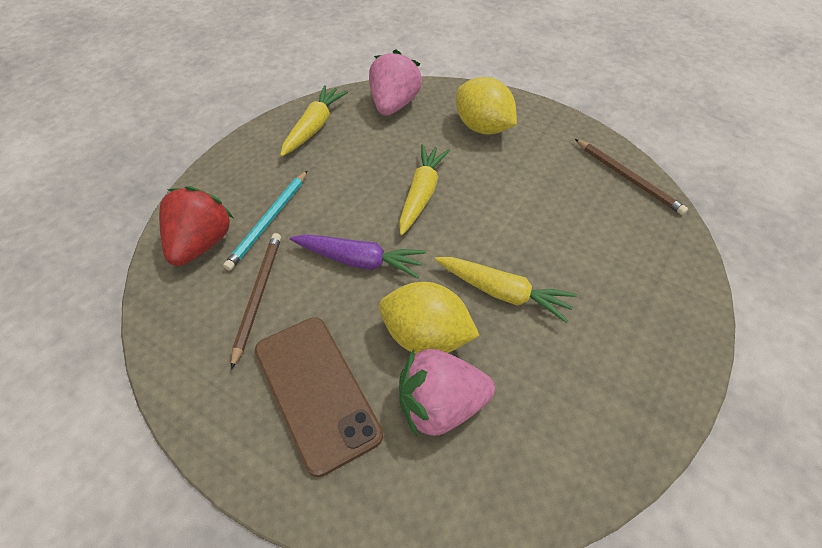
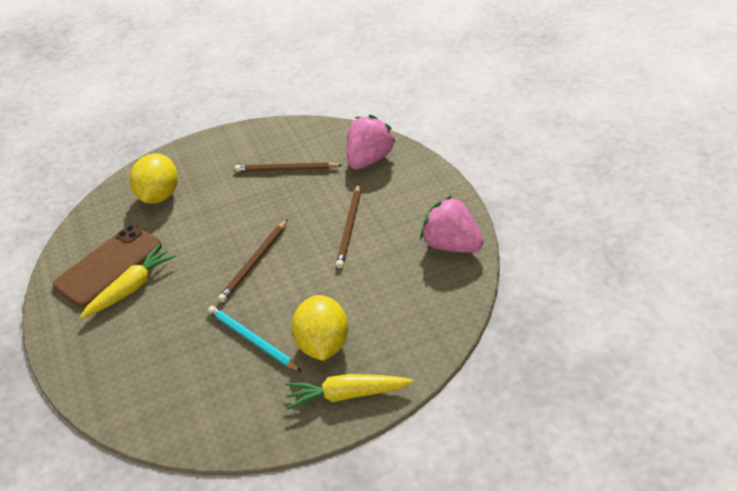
brown pencil: [231,233,281,370] [575,139,688,215] = 2 -> [218,219,288,302] [235,162,342,172] [336,183,361,268] = 3
purple carrot: [290,234,426,278] = 1 -> none = 0
red strawberry: [159,186,233,266] = 1 -> none = 0
yellow carrot: [280,85,348,157] [399,144,450,235] [435,257,577,323] = 3 -> [80,245,176,319] [286,374,413,410] = 2

